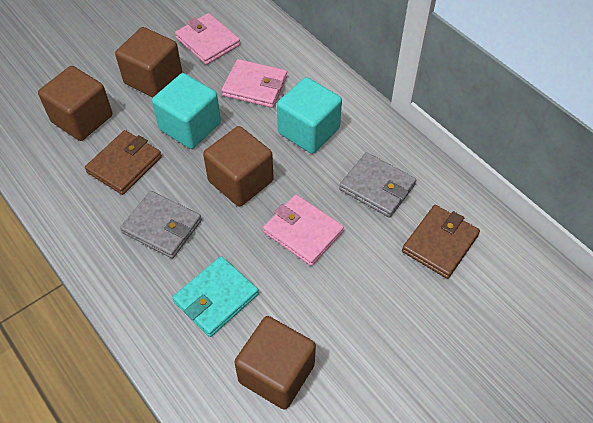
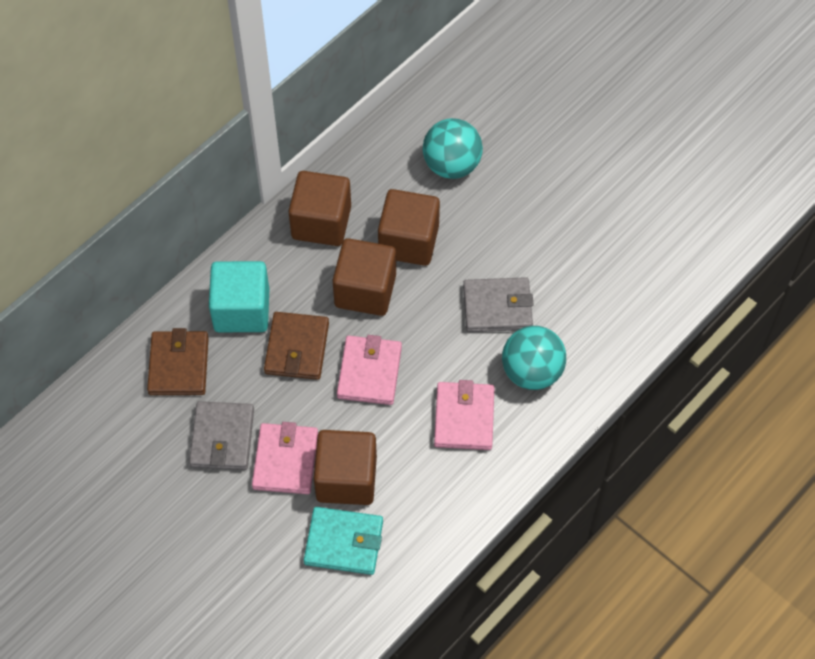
turquoise ball: none = 0 -> [423,118,483,179] [502,326,566,390] = 2
turquoise cube: [152,73,221,149] [277,77,342,154] = 2 -> [209,261,269,332] = 1

